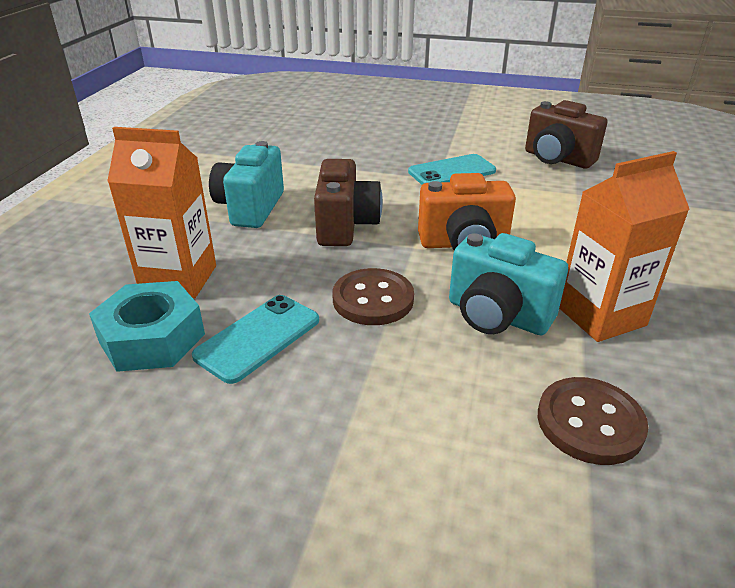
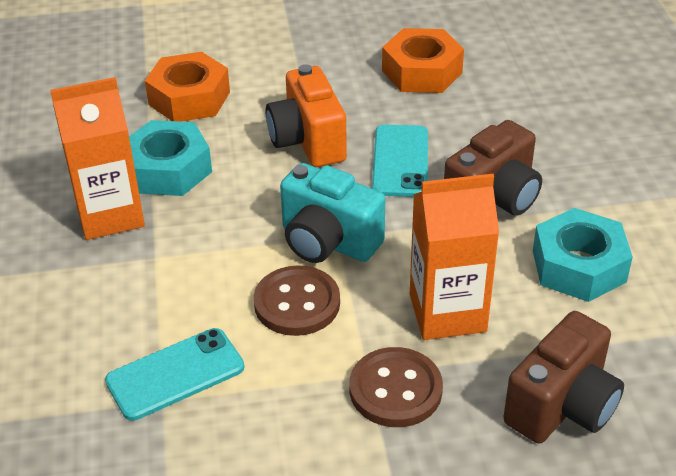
orange nut: none = 0 -> [145,52,230,122] [382,28,464,93] = 2
turquoise camera: [209,141,284,228] [449,233,568,335] = 2 -> [280,163,385,263] = 1
turquoise nut: [89,281,205,372] = 1 -> [129,120,212,196] [533,208,633,302] = 2

